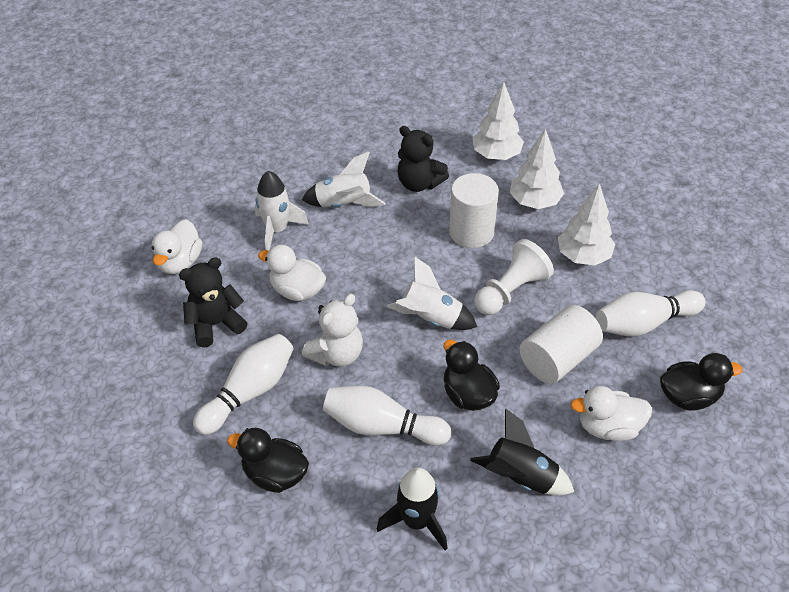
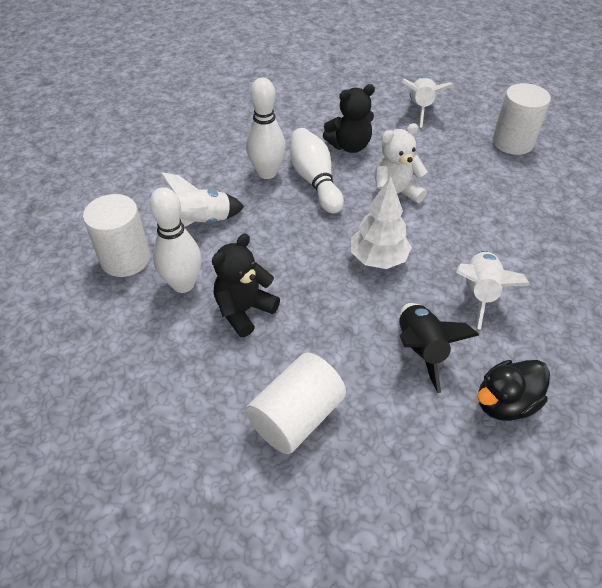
black duck: [227,428,309,493] [443,340,500,411] [660,353,742,411] = 3 -> [477,360,550,421] = 1
black rocket: [377,467,447,550] [470,408,574,495] = 2 -> [399,303,479,393] = 1
white cylinder: [449,173,499,248] [520,305,603,384] = 2 -> [83,194,150,277] [246,352,346,454] [493,83,551,155] = 3
white duck: [151,219,202,274] [258,245,326,301] [570,386,652,441] = 3 -> none = 0
white pawn: [474,239,554,315] = 1 -> none = 0
white tree: [472,82,524,160] [510,129,564,209] [558,183,615,265] = 3 -> [351,176,412,269] = 1

